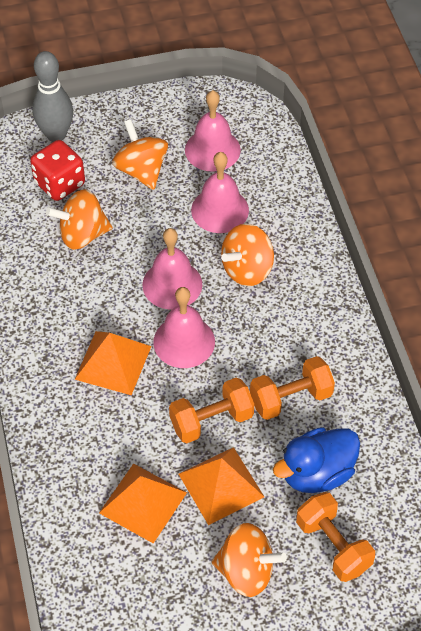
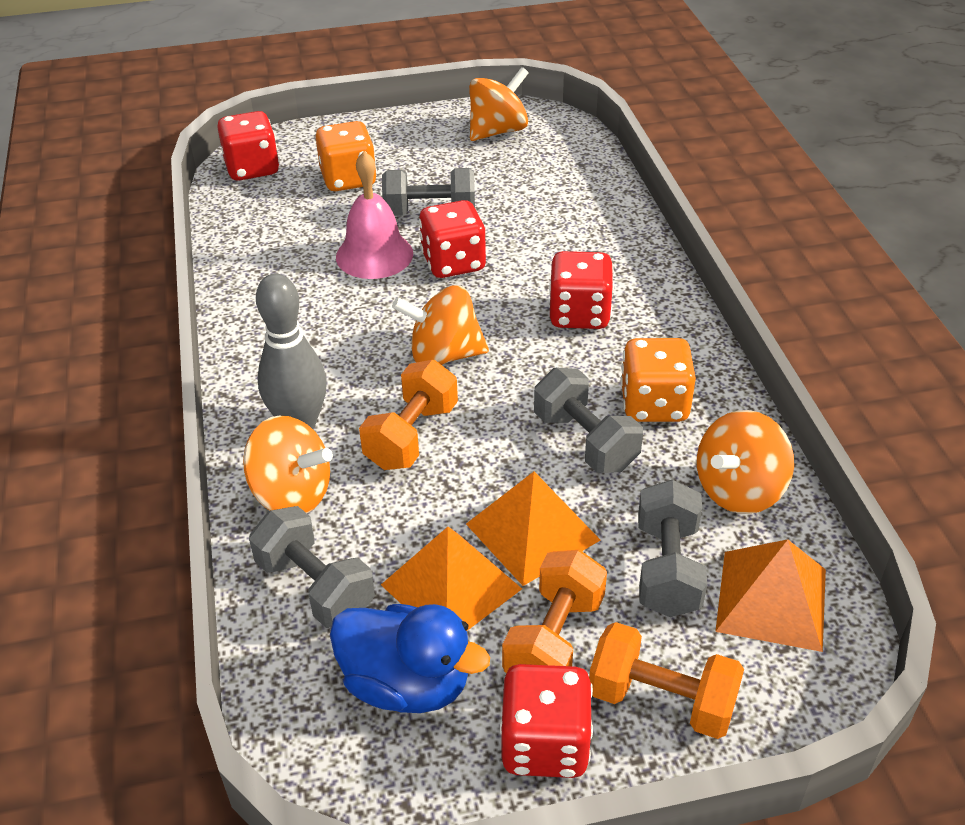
grey dumbbell: none = 0 -> [249,506,375,628] [382,168,475,216] [534,368,643,473] [638,480,707,617] = 4
orange dice: none = 0 -> [316,121,377,191] [620,338,696,422] = 2
pink bell: [142,228,202,310] [153,287,215,368] [185,90,241,172] [191,152,249,233] = 4 -> [336,151,413,279] = 1
red dice: [30,140,85,201] = 1 -> [217,111,280,181] [419,200,486,278] [500,664,593,778] [549,251,614,329] = 4

